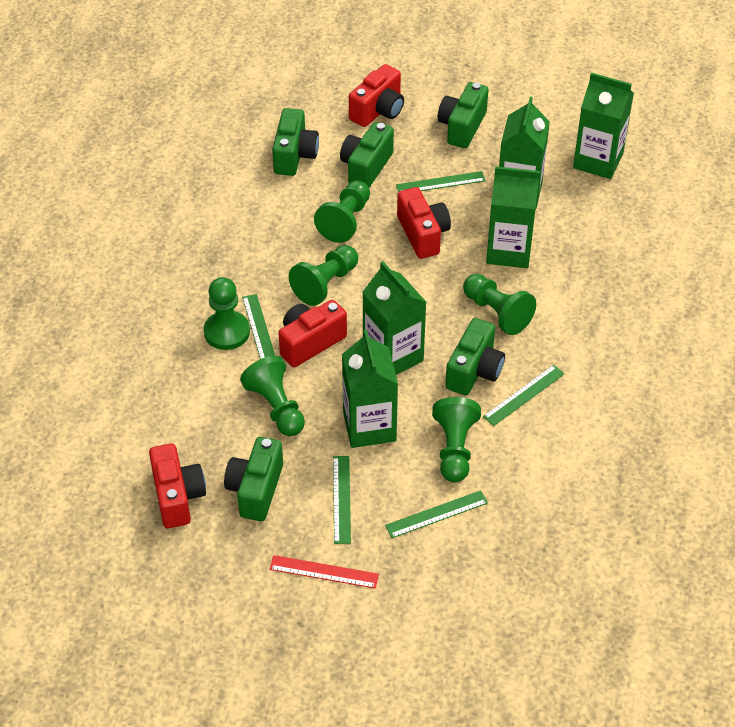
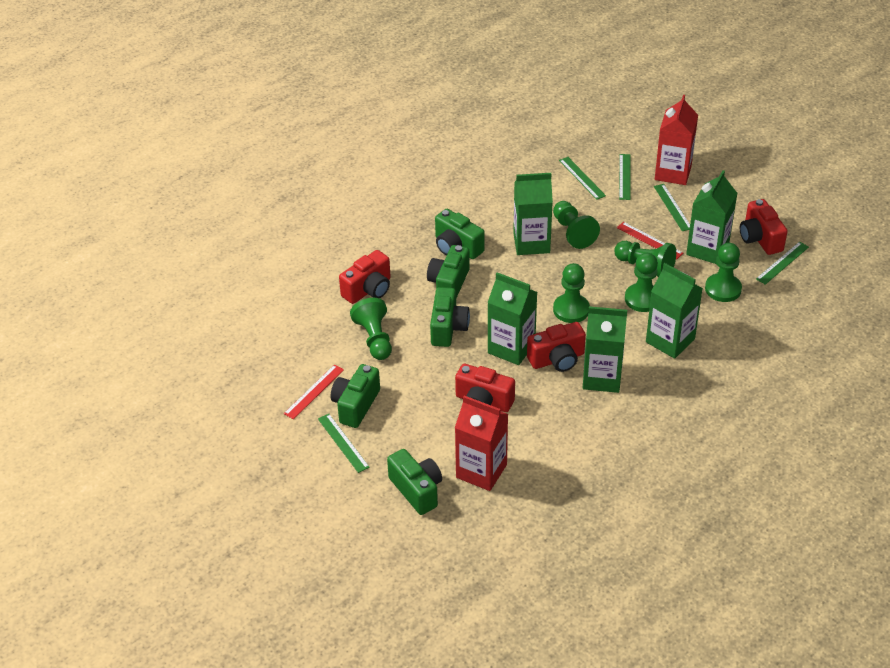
red carton: none = 0 -> [455,395,508,491] [655,95,698,185] = 2
red ruler: [269,555,379,589] = 1 -> [284,364,344,419] [617,222,683,259] = 2

